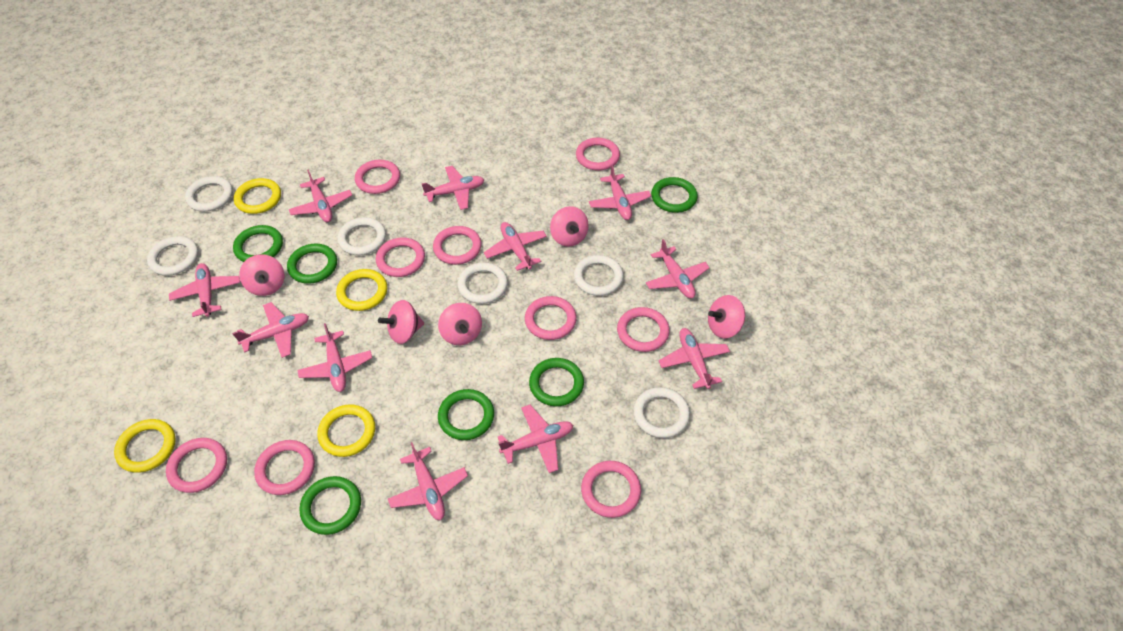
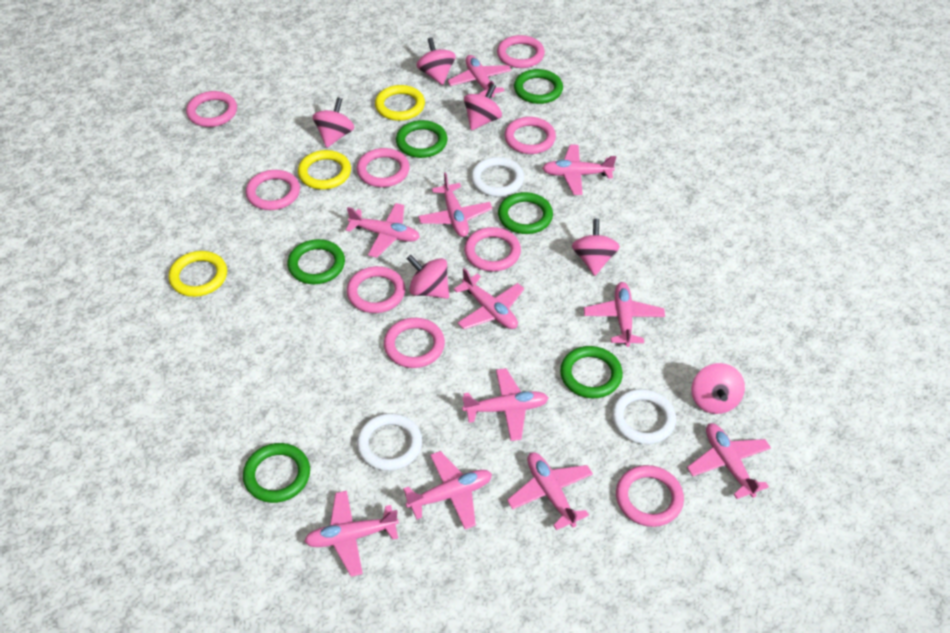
pink spinning top: [239,254,284,296] [378,300,424,344] [438,303,482,345] [550,206,589,247] [708,295,745,339] = 5 -> [313,97,354,148] [407,255,449,299] [416,37,456,85] [464,84,502,130] [572,219,620,276] [691,363,745,414] = 6
white ring: [147,236,199,276] [185,176,233,212] [337,217,386,255] [457,262,508,304] [574,255,624,296] [633,387,690,438] = 6 -> [357,413,422,471] [471,157,524,197] [612,389,676,445] = 3
yellow ring: [114,419,176,473] [234,178,281,214] [317,404,375,457] [336,269,387,311] = 4 -> [168,251,227,297] [298,150,351,190] [375,85,425,121] = 3

